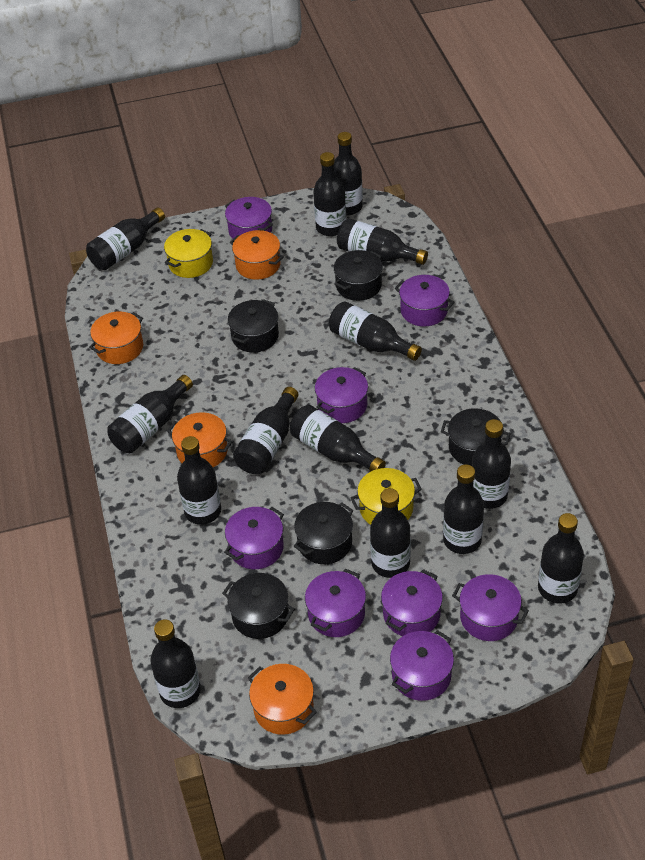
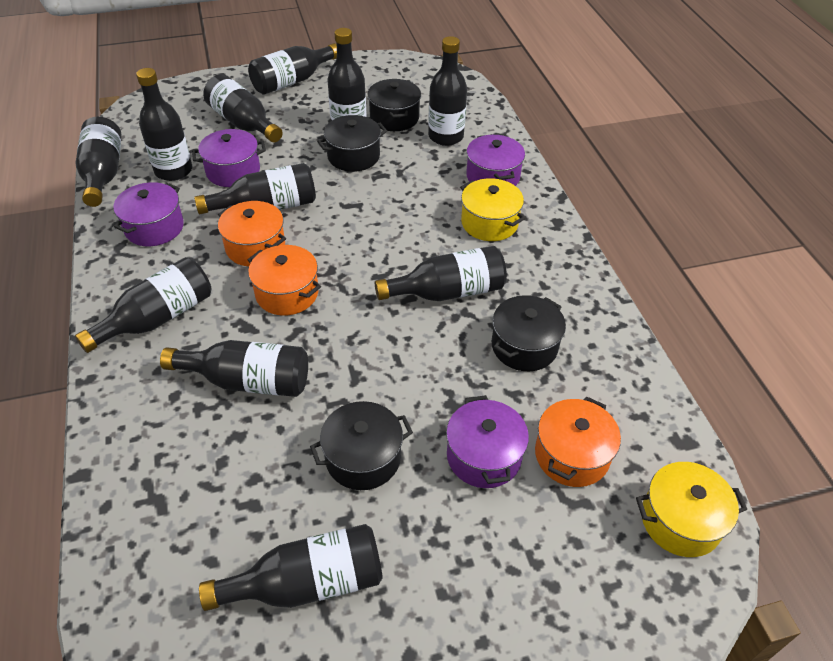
black bottle: [86,207,165,270] [107,375,193,453] [150,619,201,708] [177,436,221,525] [233,387,299,474] [290,405,386,472] [313,152,346,236] [329,301,422,361] [334,132,363,216] [337,218,428,265] [370,488,411,578] [443,464,484,554] [472,419,511,509] [538,513,584,603] = 14 -> [75,117,122,207] [75,257,211,353] [136,68,192,181] [160,340,308,397] [194,163,316,214] [199,524,383,611] [203,74,283,142] [248,43,337,95] [328,28,367,121] [375,246,507,301] [428,36,467,146] = 11
black pot: [222,573,295,639] [228,299,279,353] [294,502,354,564] [334,250,383,301] [441,408,511,466] = 5 -> [310,401,413,490] [317,115,387,172] [368,79,421,131] [492,295,566,371] = 4
orange pot: [89,311,143,364] [167,412,233,467] [230,230,284,280] [248,664,317,735] = 4 -> [218,201,286,267] [247,245,321,316] [535,396,621,487] = 3
purple pot: [224,507,284,569] [225,197,273,239] [305,568,366,637] [315,367,368,423] [381,569,443,636] [390,630,454,701] [395,275,455,327] [452,574,529,641] = 8 -> [113,182,184,246] [192,129,266,187] [446,395,529,488] [466,134,525,186] = 4

